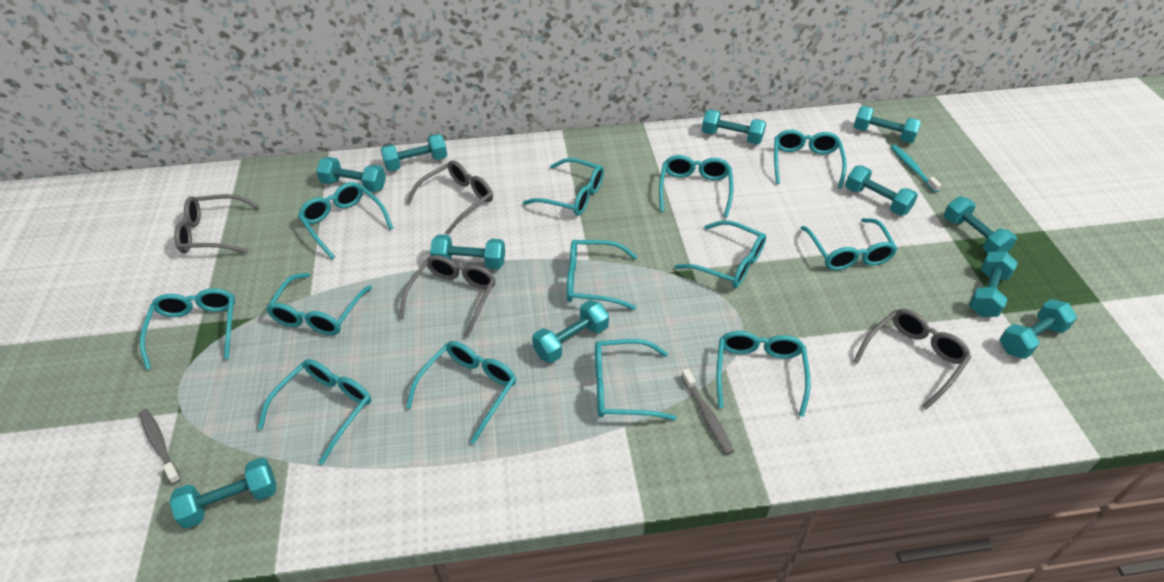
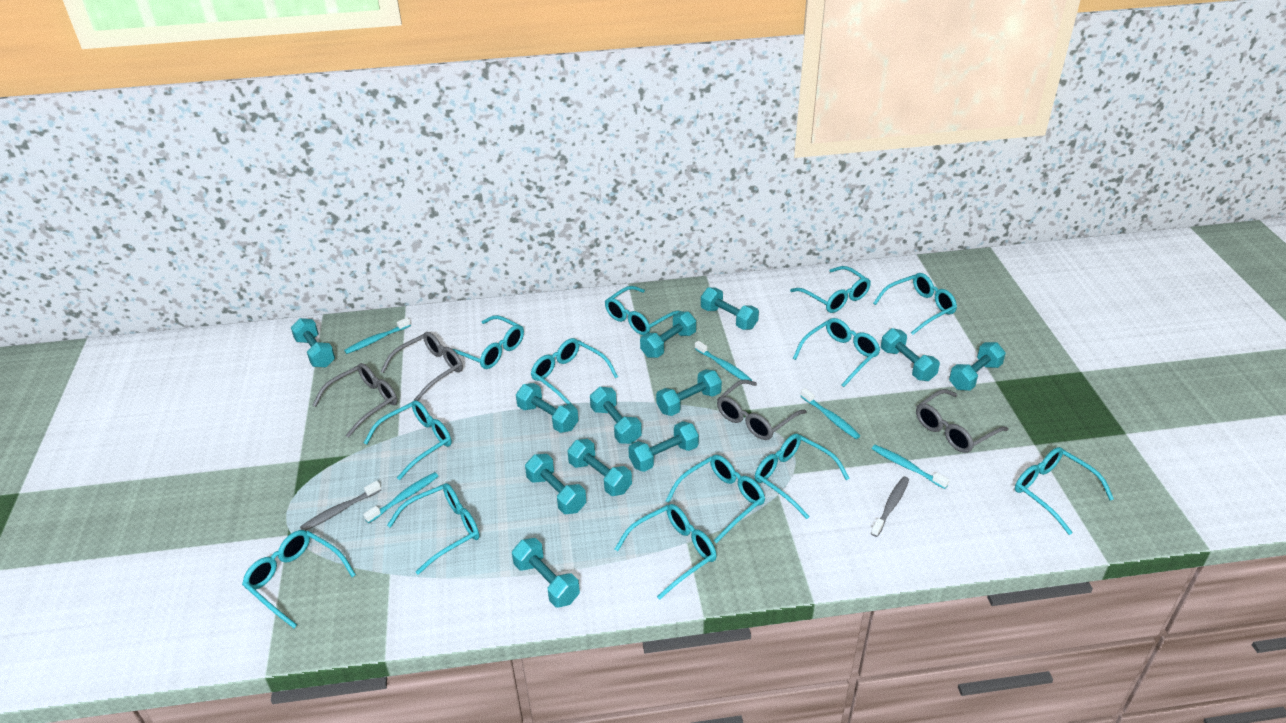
turquoise dumbbell: [169,457,276,529] [316,157,386,192] [381,134,447,171] [430,235,505,269] [532,300,609,363] [702,109,766,144] [845,166,918,216] [854,106,921,143] [944,196,1017,253] [969,251,1017,317] [999,299,1077,359] = 11 -> [291,318,335,367] [512,538,580,607] [516,383,579,433] [525,454,586,514] [567,439,632,496] [590,387,642,444] [628,421,699,472] [640,311,696,358] [656,369,722,416] [701,287,759,330] [881,328,940,381] [949,342,1006,391] = 12
turquoise toothbrush: [891,145,942,193] = 1 -> [344,317,411,354] [363,472,438,523] [694,341,752,381] [801,388,860,439] [872,445,950,489] = 5

